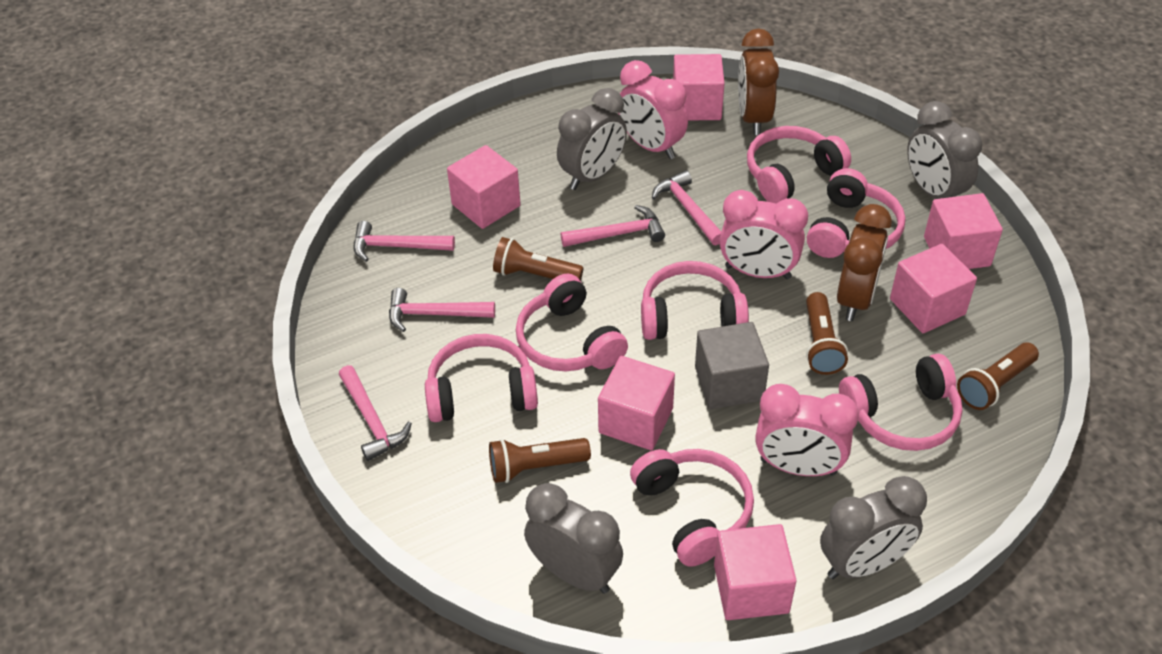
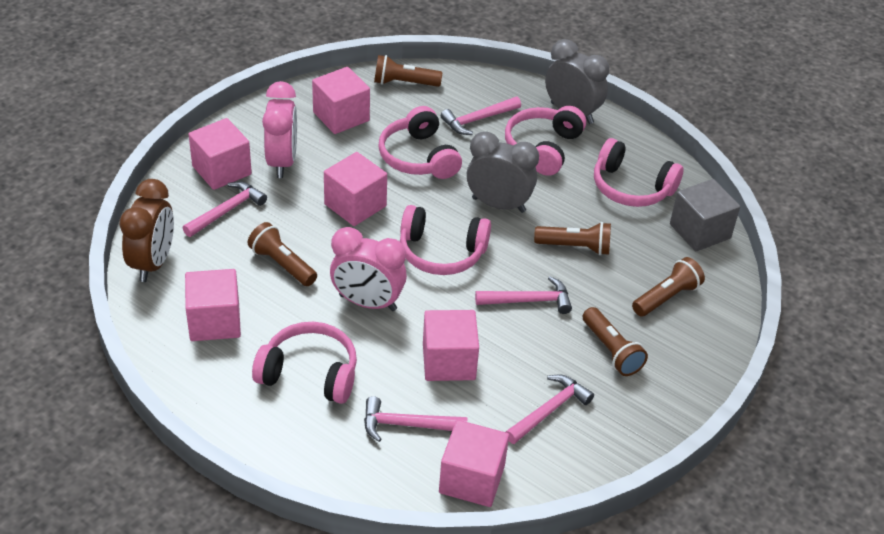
brown clock: [738,29,779,135] [837,204,892,321] = 2 -> [120,179,174,282] = 1
brown flashlight: [489,438,591,483] [493,237,583,281] [806,292,848,375] [957,342,1039,410] = 4 -> [248,222,317,286] [374,55,442,87] [534,222,611,255] [583,307,648,376] [632,257,705,317] = 5
grey clock: [524,483,623,594] [557,88,627,190] [820,476,927,579] [907,101,982,199] = 4 -> [467,132,539,213] [545,39,609,124] = 2
pink clock: [618,60,688,159] [719,190,808,279] [755,384,859,476] = 3 -> [262,81,297,178] [330,227,407,311] = 2
pink headphones: [425,334,538,422] [516,274,628,371] [630,449,754,567] [641,261,749,340] [747,126,851,204] [807,168,905,258] [839,354,963,451] = 7 -> [252,322,357,404] [378,106,462,179] [400,205,491,275] [505,106,586,176] [594,138,684,207] = 5

